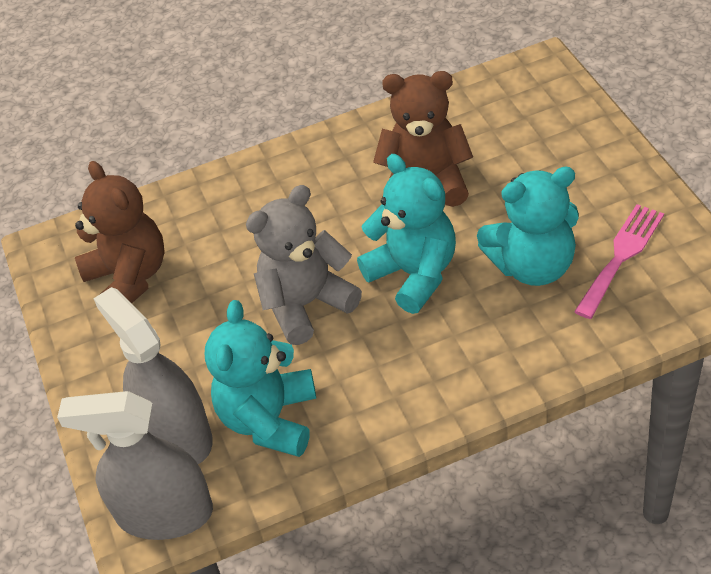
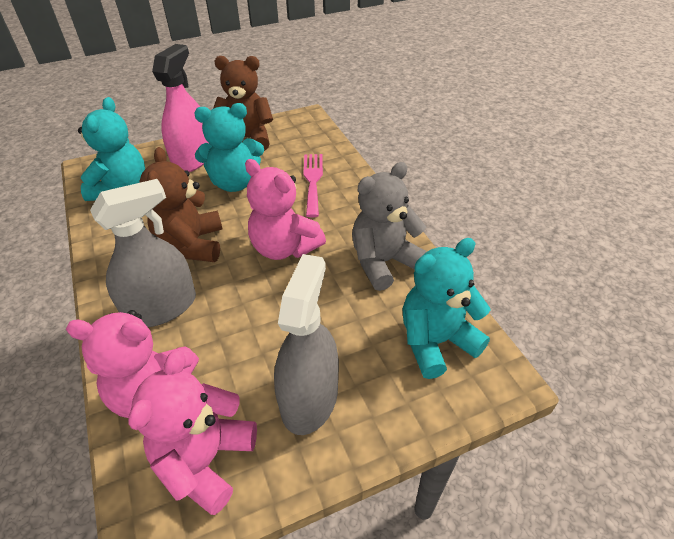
pink spray bottle: none = 0 -> [152,44,208,172] = 1
pink teddy bear: none = 0 -> [66,310,199,418] [128,350,257,515] [245,159,326,260] = 3

